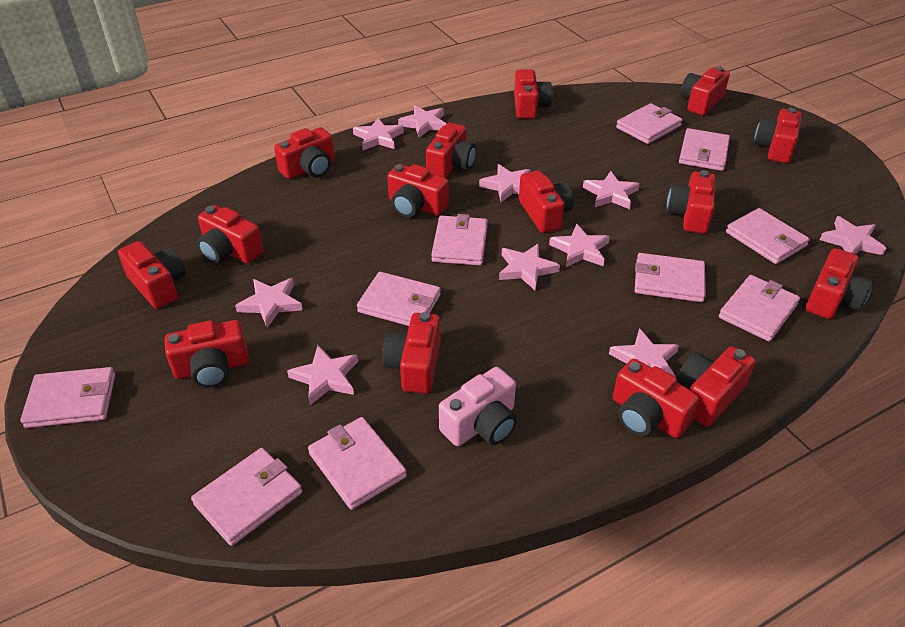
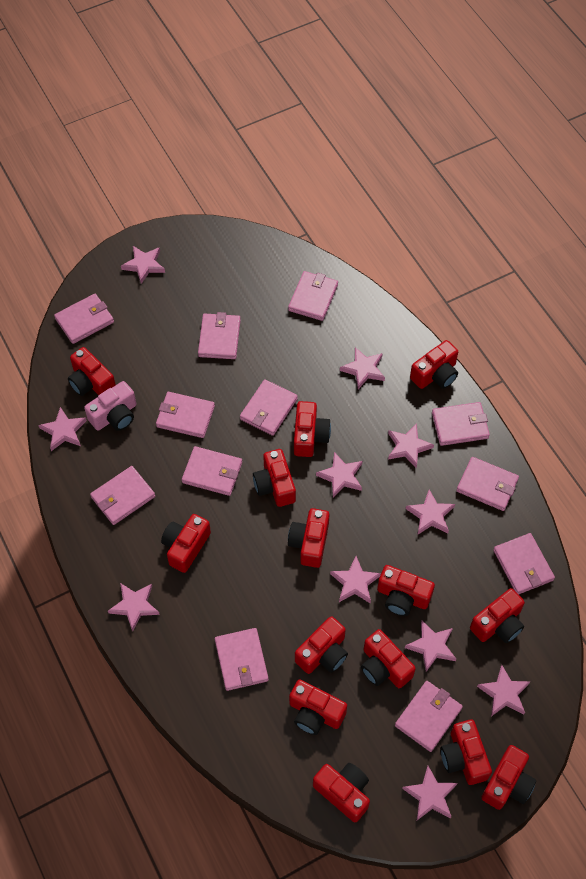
pink star: [235,278,303,328] [287,345,358,405] [353,118,404,150] [398,105,446,138] [479,164,530,202] [499,244,560,290] [549,223,610,267] [583,171,639,209] [609,328,679,377] [820,216,886,255] = 10 -> [38,407,87,451] [108,583,160,632] [121,246,165,284] [316,452,362,498] [330,556,381,604] [340,347,385,389] [388,423,434,468] [402,766,457,820] [405,621,456,672] [406,490,455,534] [477,665,531,716] = 11
pink wallet: [20,367,115,428] [191,448,302,546] [308,417,407,510] [357,272,441,326] [431,214,488,265] [616,103,683,144] [635,253,706,302] [679,128,730,171] [719,275,800,342] [726,208,810,264] = 10 -> [54,294,114,344] [90,466,155,525] [156,392,215,438] [182,446,242,496] [198,312,241,359] [215,628,269,691] [240,379,298,436] [288,271,338,321] [395,681,463,752] [432,402,490,446] [456,457,519,511] [493,533,555,594] = 12
red camera: [118,241,186,309] [164,320,249,388] [197,205,263,264] [274,127,335,179] [382,312,441,393] [387,164,449,217] [426,123,476,178] [514,70,552,119] [519,171,574,233] [613,359,700,438] [667,170,716,234] [677,346,755,427] [680,67,730,116] [754,108,802,163] [806,248,873,319] = 15 -> [68,347,116,396] [161,514,211,573] [253,449,296,507] [288,508,329,568] [289,679,347,735] [294,401,331,457] [295,616,348,674] [313,763,370,822] [361,629,416,688] [377,565,435,616] [410,340,458,389] [440,720,492,785] [470,588,525,643] [481,745,536,810] = 14

